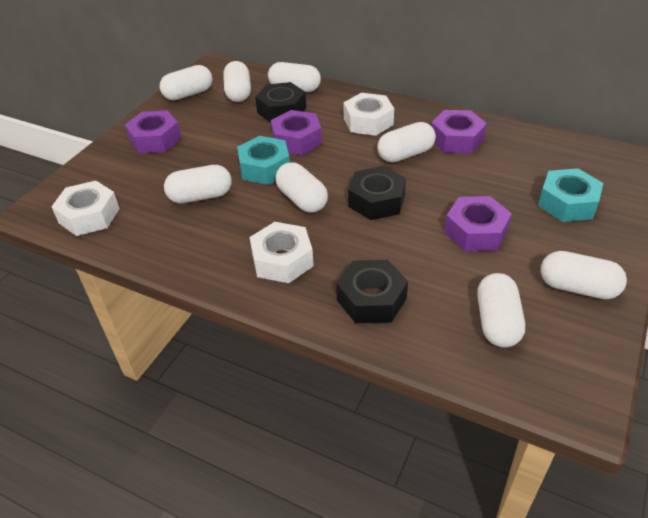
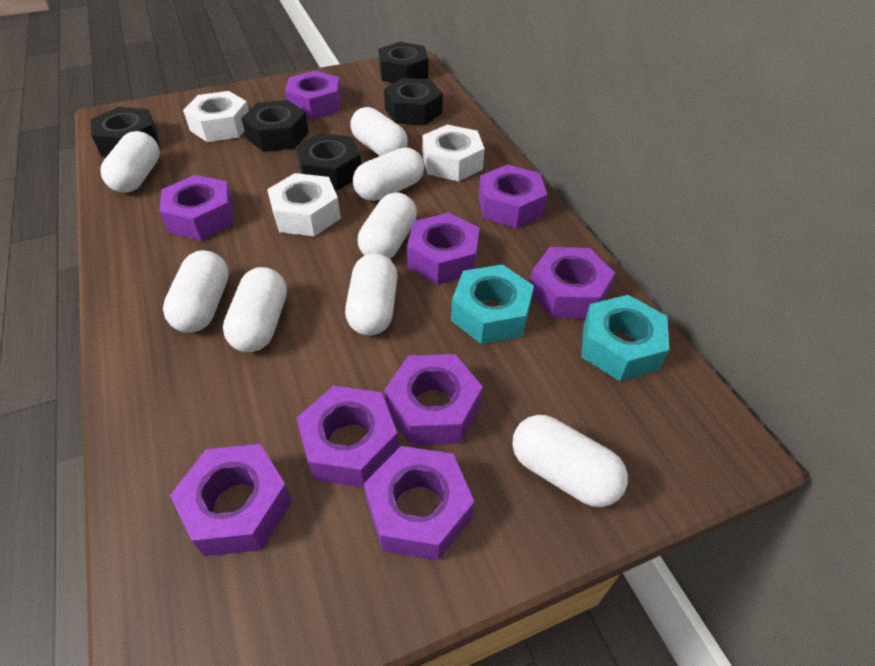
black nut: [255,82,306,123] [336,260,408,323] [348,166,406,220] = 3 -> [91,107,159,157] [241,100,309,152] [296,133,361,190] [378,42,428,83] [384,78,443,125] = 5
purple nut: [125,110,181,153] [271,110,322,155] [431,110,487,154] [444,196,512,251] = 4 -> [159,175,234,240] [170,444,292,556] [285,71,342,120] [296,386,398,488] [364,446,474,561] [384,354,483,445] [407,213,480,285] [479,164,547,228] [530,247,615,319] = 9

